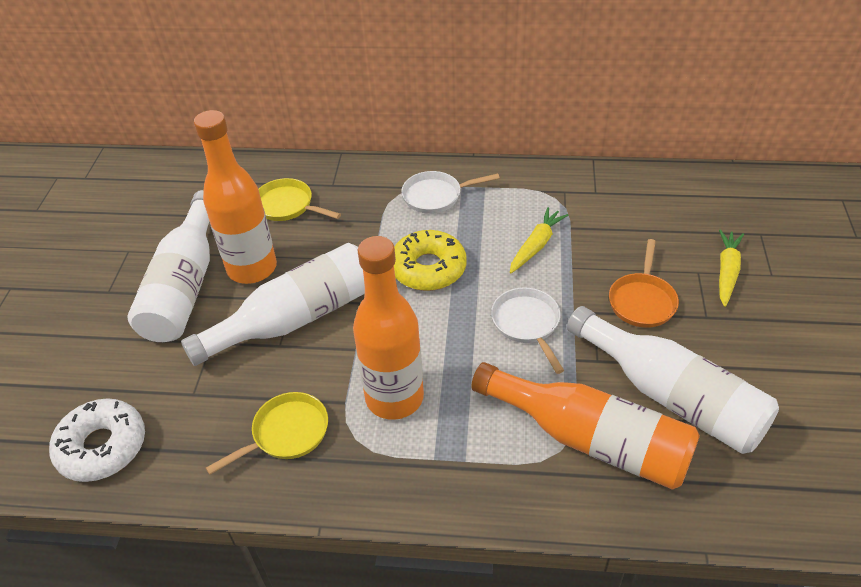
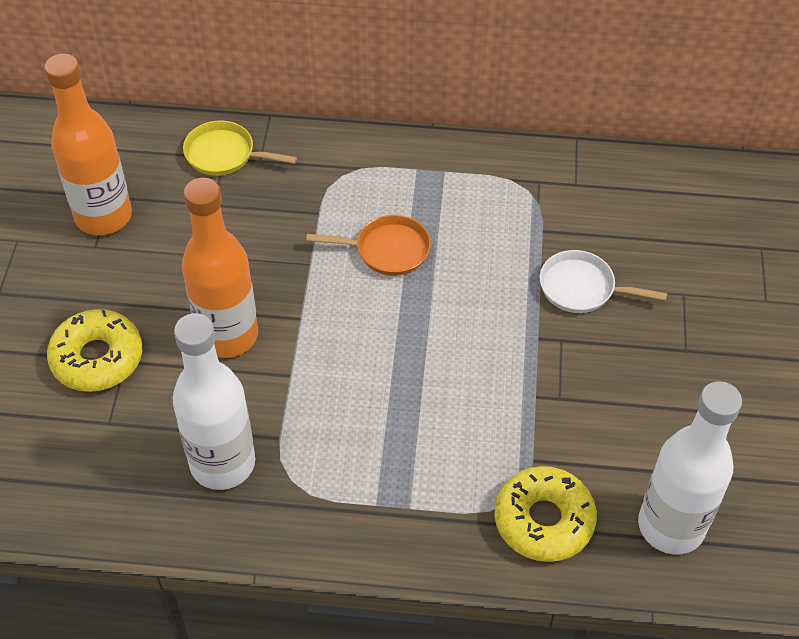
orange bottle: [194,110,277,284] [353,236,424,420] [471,362,700,490] = 3 -> [44,54,132,235] [182,178,258,358] = 2
white bottle: [127,190,210,342] [181,243,365,366] [567,306,779,454] = 3 -> [173,313,255,490] [638,381,742,555] = 2
white donut: [49,398,145,482] = 1 -> none = 0
white pan: [401,171,500,214] [491,288,564,374] = 2 -> [540,250,667,313] = 1
yellow carrot: [510,207,568,273] [719,230,744,307] = 2 -> none = 0
yellow donut: [394,230,467,291] = 1 -> [47,309,142,392] [494,466,597,562] = 2
yellow pan: [206,392,328,475] [258,178,341,221] = 2 -> [183,121,297,176] = 1

